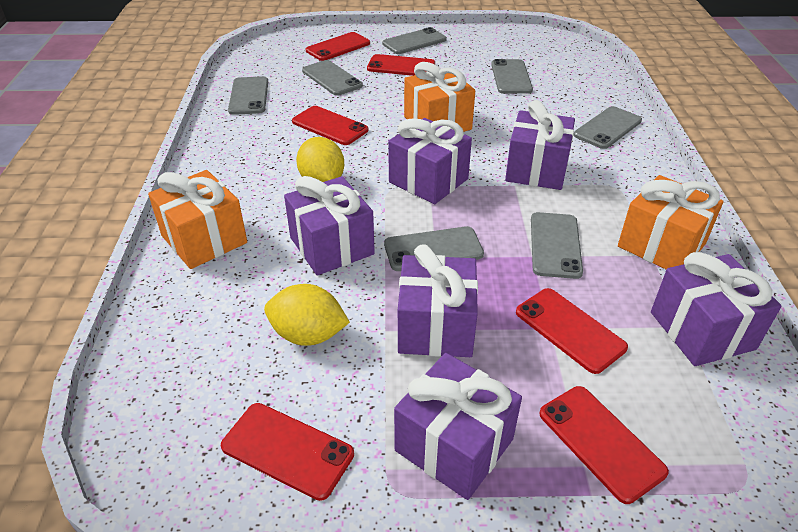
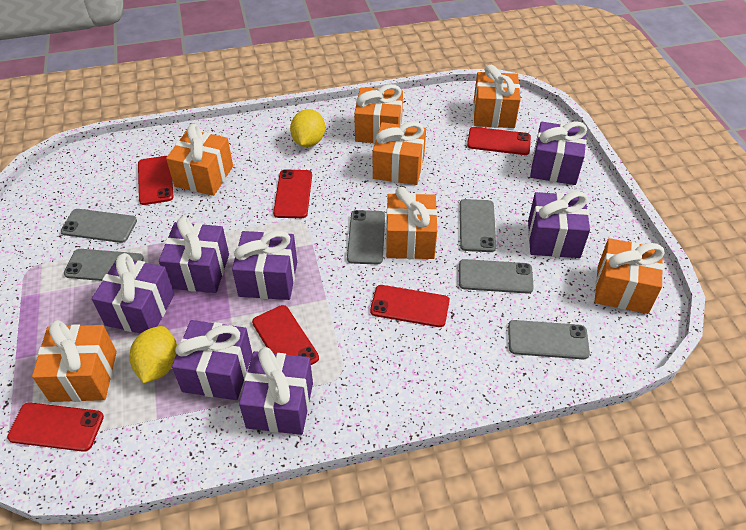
grey phone: [228,76,268,115] [302,60,363,96] [382,27,447,54] [384,226,484,271] [491,59,533,94] [531,212,583,279] [574,106,642,149] = 7 -> [61,209,137,243] [64,249,144,281] [347,210,385,264] [459,259,534,294] [460,199,496,252] [508,320,590,359] = 6
orange gift: [148,170,247,269] [404,62,475,132] [618,175,723,269] = 3 -> [32,320,117,402] [166,124,233,196] [354,84,403,144] [373,121,426,185] [386,187,437,259] [473,65,521,128] [595,238,665,314] = 7
purple gift: [284,176,375,275] [388,118,472,204] [394,353,522,500] [398,244,478,357] [505,100,575,190] [651,252,782,366] = 6 -> [92,253,175,333] [159,216,229,293] [172,320,252,400] [232,230,297,300] [239,347,313,435] [528,191,590,258] [530,121,587,185] = 7

